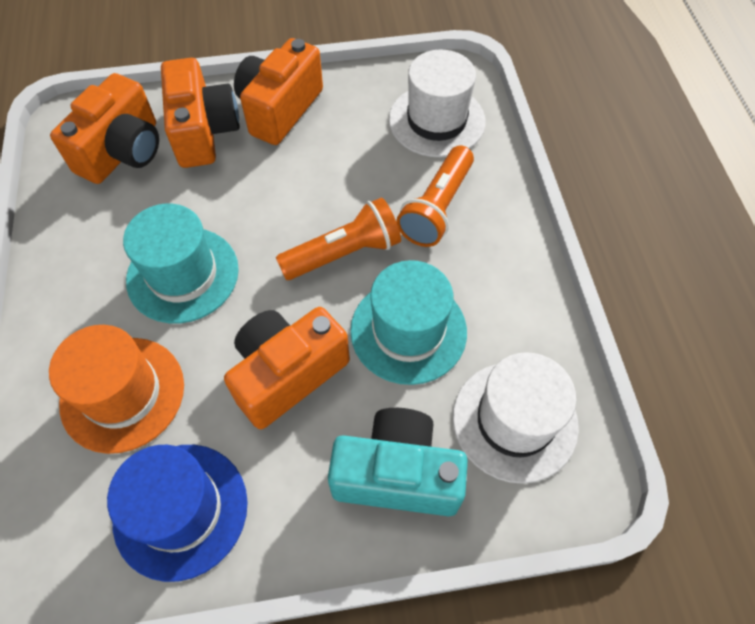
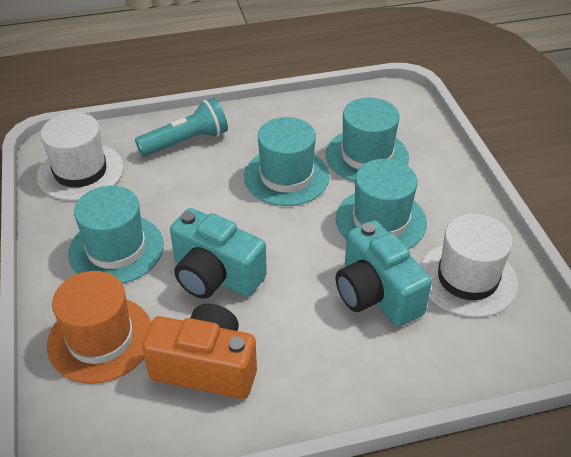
blue hat: [107,445,248,582] = 1 -> none = 0
orange camera: [50,73,159,184] [161,58,239,168] [224,307,350,429] [234,38,323,145] = 4 -> [142,304,257,399] = 1
orange flashlight: [276,197,401,280] [396,145,474,247] = 2 -> none = 0
turquoise camera: [328,408,468,516] = 1 -> [170,208,267,299] [336,220,432,327] = 2
turquoise flashlight: none = 0 -> [135,98,228,157] = 1
turquoise hat: [123,204,239,323] [350,260,467,385] = 2 -> [68,186,164,284] [244,117,330,206] [325,98,409,182] [336,159,427,249] = 4

